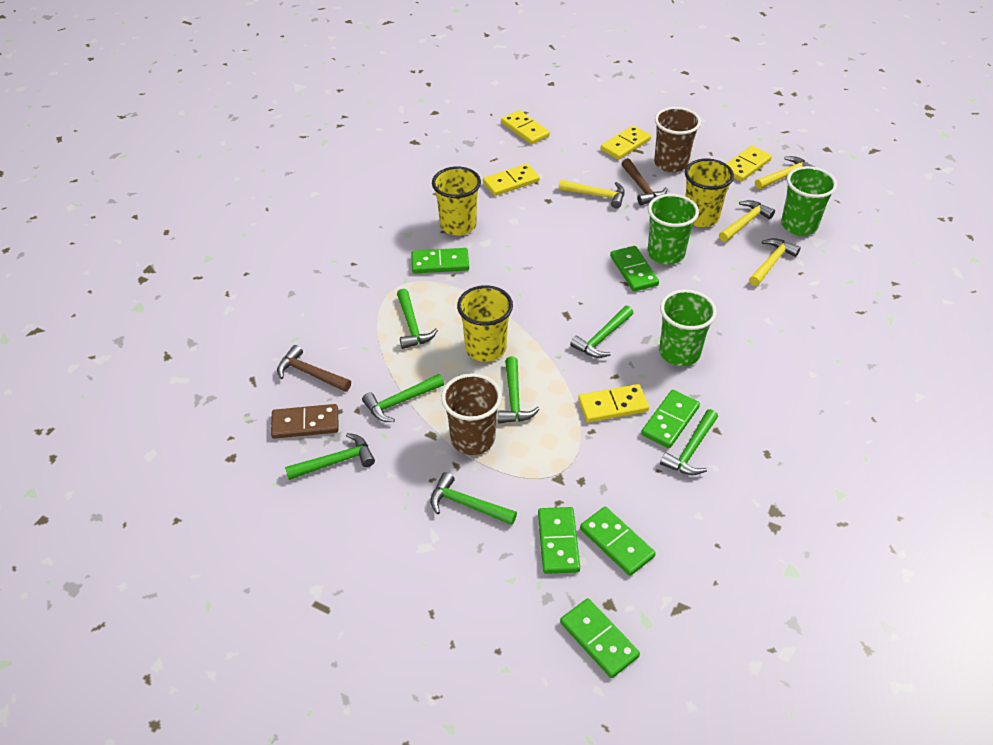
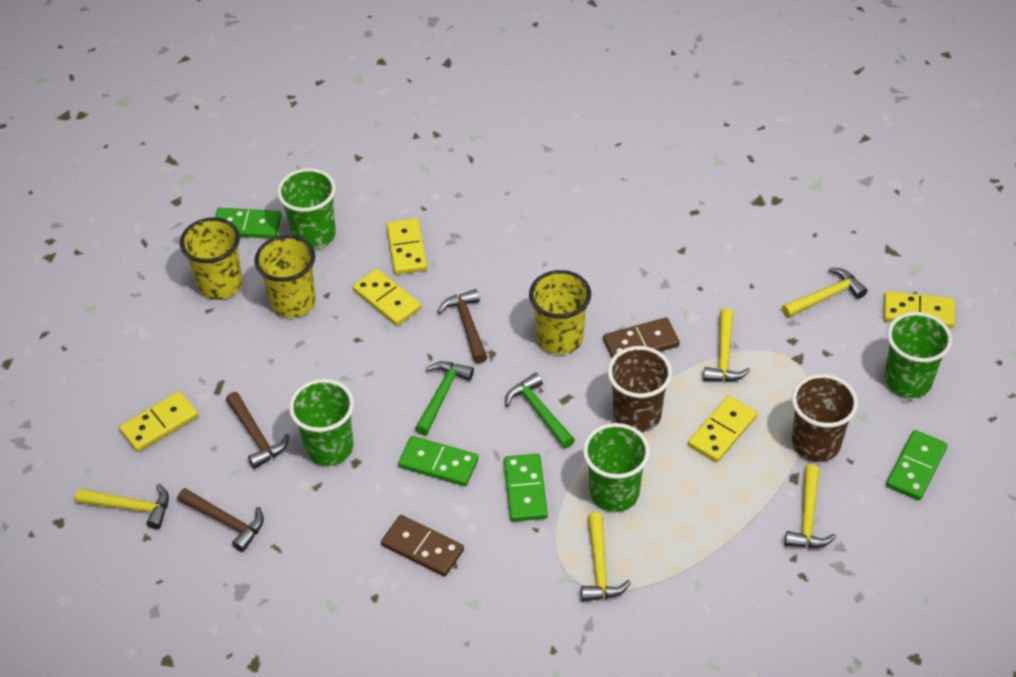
brown domino: [271,404,339,439] = 1 -> [381,515,464,577] [603,317,680,358] = 2
brown hammer: [277,345,351,392] [621,158,667,205] = 2 -> [177,488,264,552] [226,392,289,469] [437,289,487,363] = 3
green cup: [648,194,699,265] [659,289,717,366] [781,166,837,236] = 3 -> [277,168,336,249] [289,379,354,466] [583,423,650,512] [885,312,952,398] = 4
green domino: [411,248,469,274] [538,507,580,574] [560,598,640,678] [580,507,656,576] [610,246,659,292] [641,390,700,448] = 6 -> [215,208,282,239] [398,436,479,486] [504,453,548,522] [886,430,947,500] = 4
green hammer: [285,433,375,480] [362,374,444,422] [397,289,438,349] [430,472,517,525] [498,356,540,423] [570,306,633,358] [660,409,718,475] = 7 -> [415,361,474,435] [505,373,575,448] = 2
yellow hammer: [559,180,625,208] [719,200,775,242] [749,238,801,286] [755,156,814,189] = 4 -> [76,484,169,529] [581,513,631,602] [703,308,750,382] [782,268,867,318] [785,465,836,548] = 5

